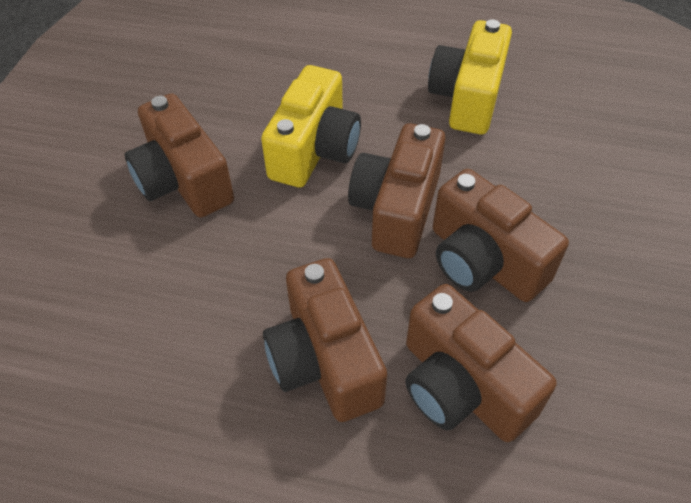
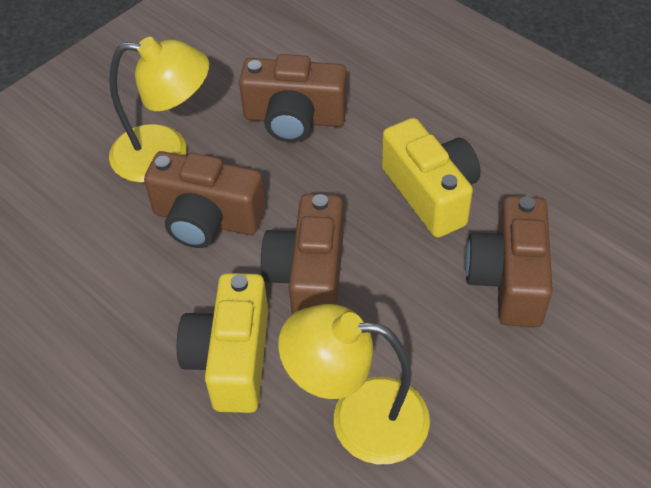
brown camera: [125,93,234,217] [263,258,387,422] [348,123,446,258] [405,284,556,442] [433,169,569,302] = 5 -> [144,151,266,248] [239,54,347,142] [260,194,344,315] [465,196,553,327] = 4
yellow lamp: none = 0 -> [109,37,209,183] [278,304,430,464] = 2

